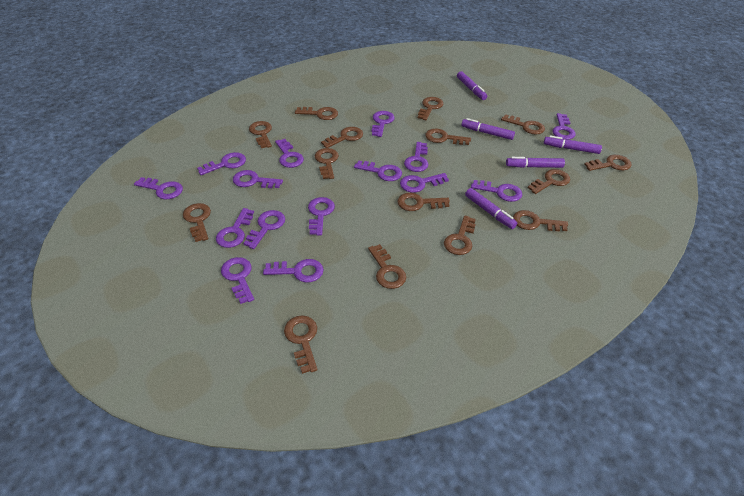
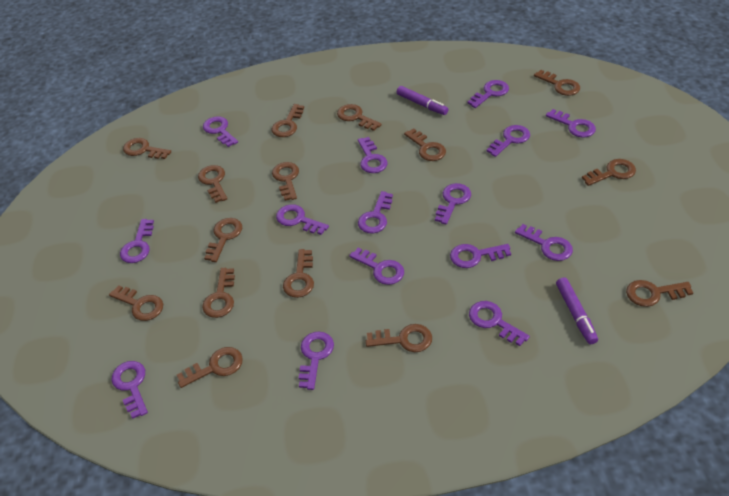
purple marker: [457,71,487,100] [461,118,515,140] [465,188,517,229] [506,157,565,168] [544,136,602,154] = 5 -> [397,86,449,115] [556,277,598,344] = 2

